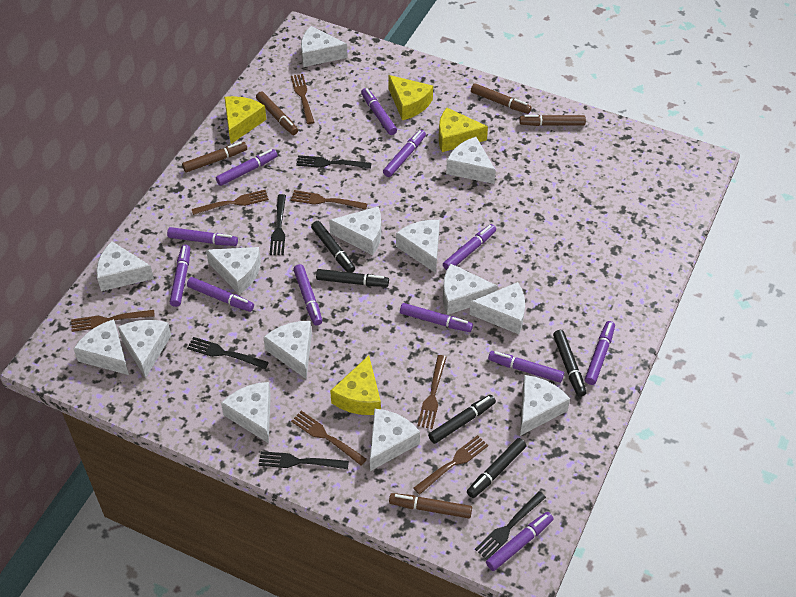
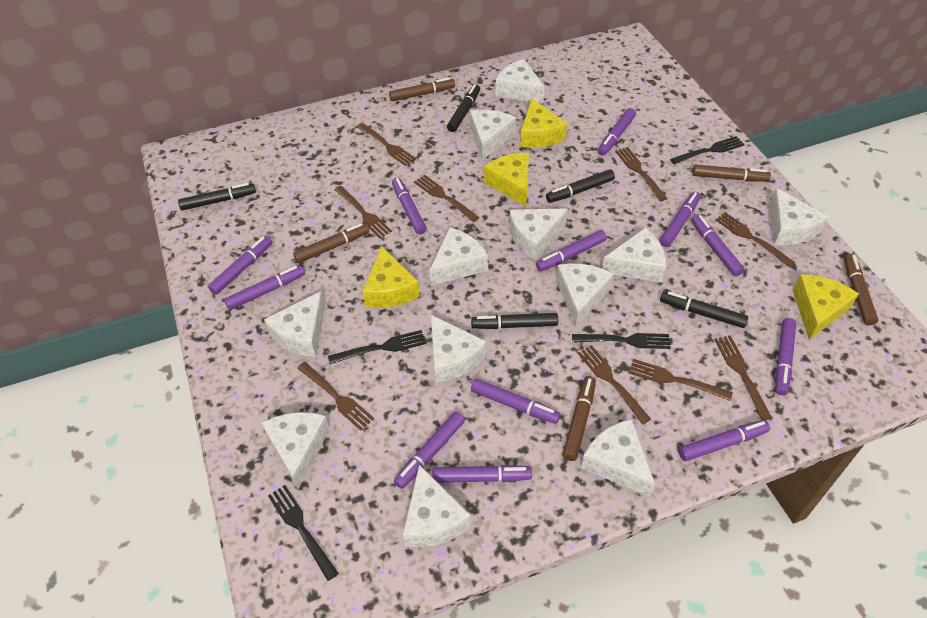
black fork: [187,337,269,369] [259,451,349,469] [270,194,286,255] [296,155,372,169] [475,491,546,560] = 5 -> [268,485,339,581] [328,330,426,364] [572,333,671,349] [670,136,745,165] = 4
brown fork: [71,310,155,332] [192,190,269,215] [291,74,314,124] [291,190,368,210] [291,411,367,466] [414,435,488,495] [417,355,447,429] = 7 -> [297,362,374,431] [334,186,392,239] [357,123,416,166] [414,175,480,222] [578,345,651,424] [615,147,668,201] [629,359,733,401] [714,335,772,420] [715,212,795,267] = 9
white cheese: [74,319,129,375] [96,242,154,291] [118,320,171,378] [206,247,261,295] [221,382,271,443] [263,321,312,379] [301,26,348,67] [329,207,381,255] [370,409,420,471] [396,220,440,273] [443,264,497,315] [446,137,496,184] [469,282,525,334] [520,375,570,436] = 14 -> [261,412,330,489] [264,291,325,357] [403,464,471,547] [430,227,488,285] [431,315,486,382] [470,110,516,160] [495,59,545,103] [509,208,568,260] [556,263,614,327] [581,419,655,496] [602,228,666,283] [770,188,828,245] = 12

